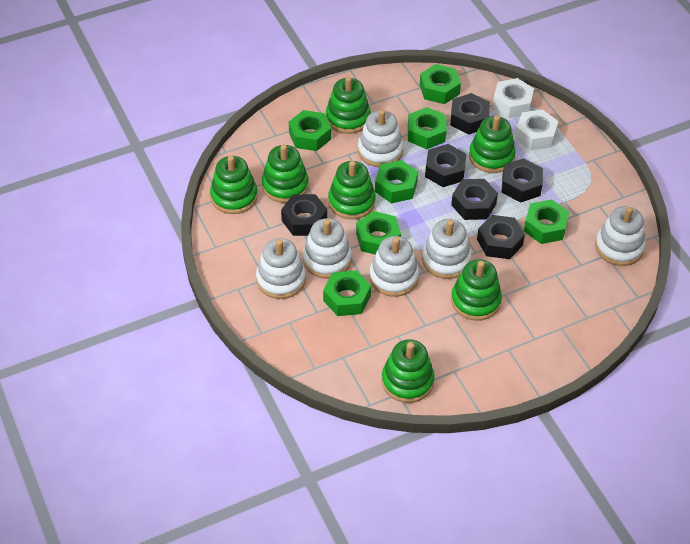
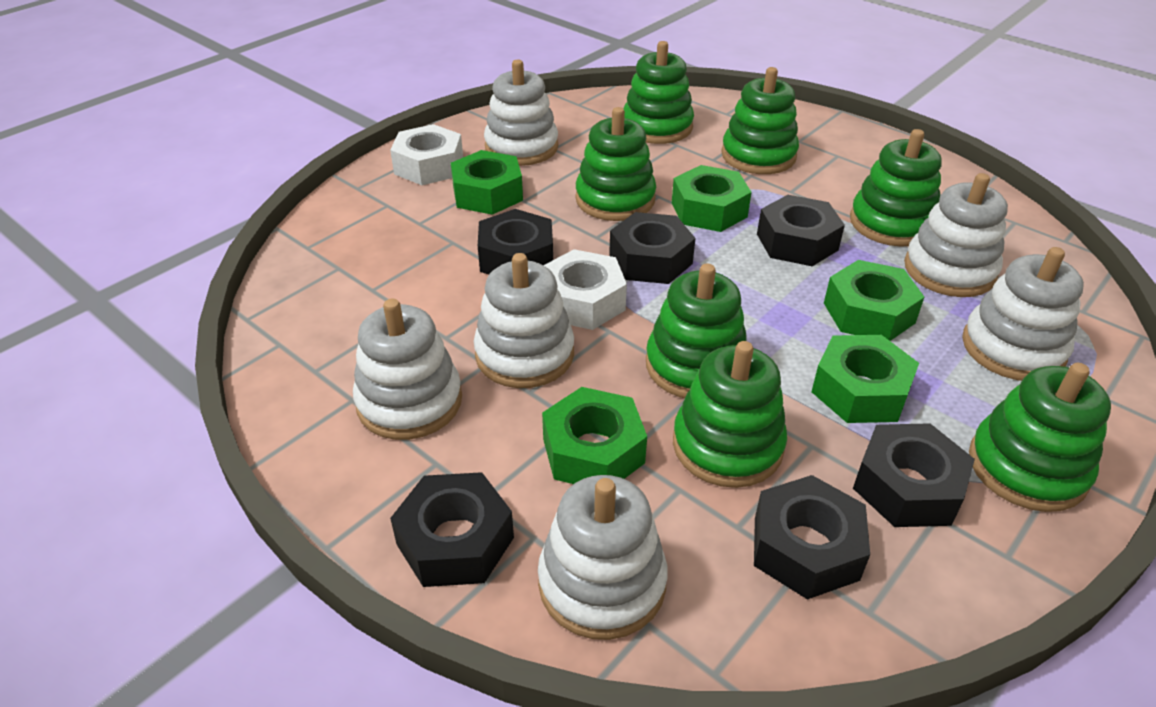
green nut: [289,110,331,151] [323,270,371,316] [356,211,401,255] [375,160,418,204] [408,107,447,149] [420,64,461,104] [524,199,569,244] = 7 -> [451,150,523,215] [542,387,647,484] [672,165,752,232] [811,335,919,423] [824,260,924,341] = 5

